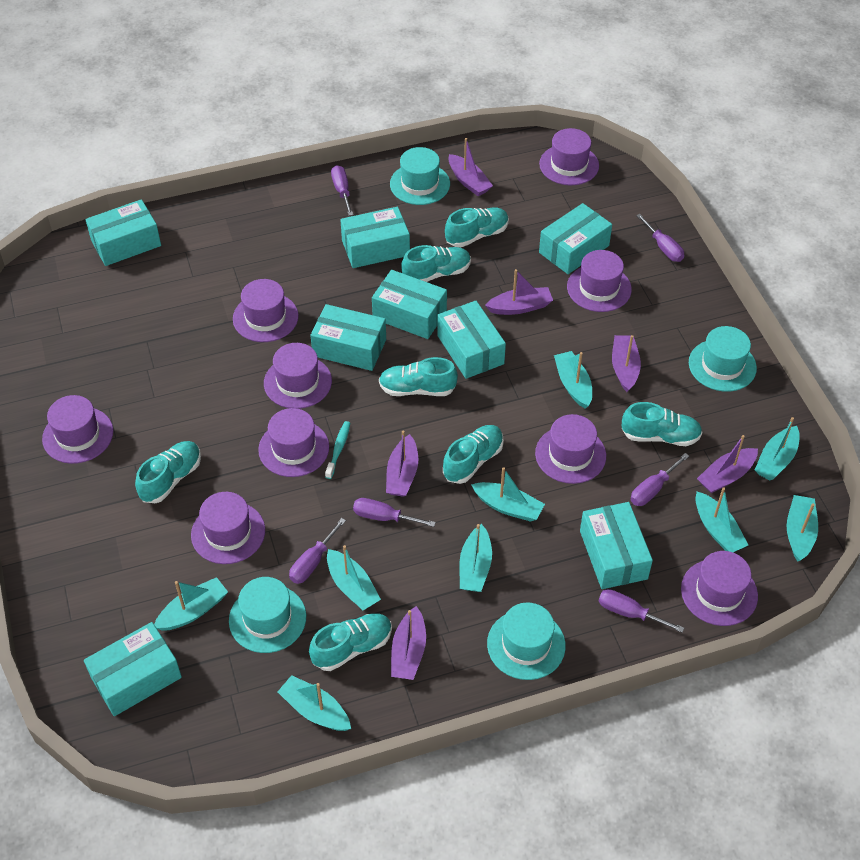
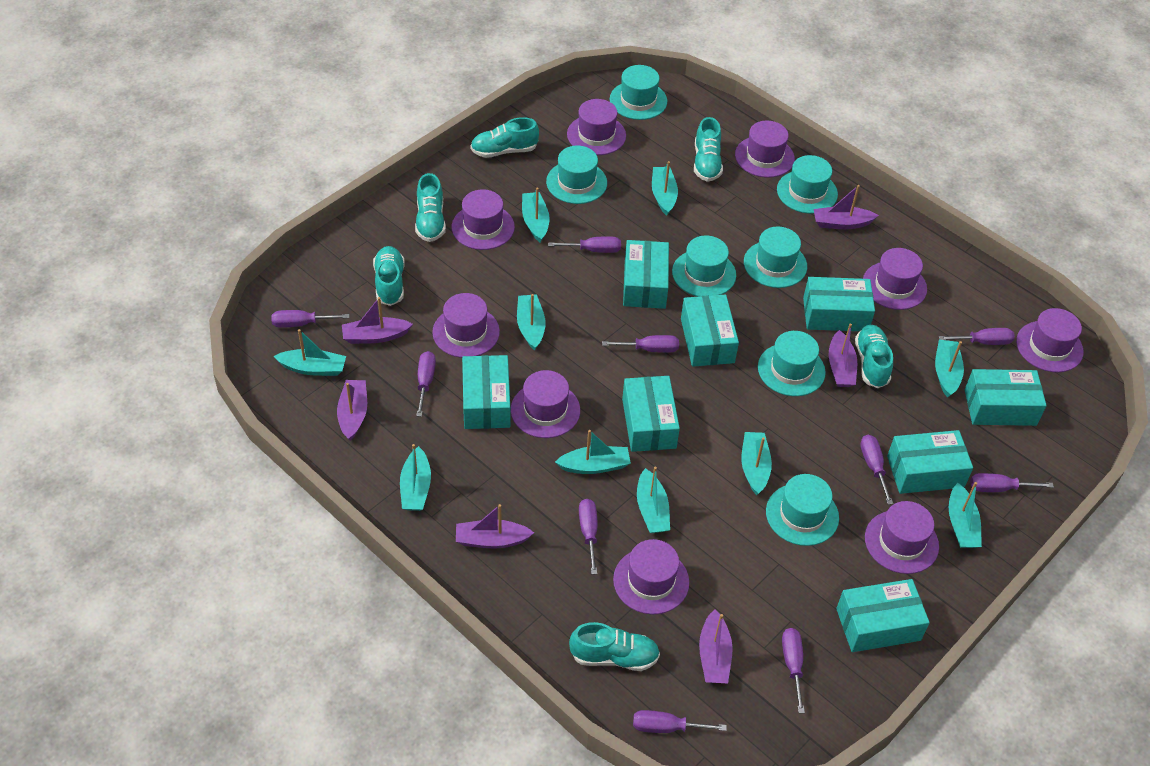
purple screwdriver: [289,518,346,584] [331,165,353,216] [353,498,436,527] [599,589,684,633] [631,453,689,506] [636,214,684,262] = 6 -> [271,310,349,328] [416,351,436,417] [548,236,621,253] [579,499,598,575] [602,335,679,353] [633,710,727,733] [782,628,805,713] [860,435,893,505] [938,328,1015,345] [970,473,1054,492] = 10
turquoise boat: [154,577,228,631] [278,675,351,731] [327,545,381,610] [459,524,492,592] [471,467,545,522] [554,351,592,408] [695,487,748,552] [755,417,800,480] [786,495,818,561] = 9 -> [273,329,346,376] [400,444,431,511] [517,294,546,351] [522,188,550,242] [555,430,631,474] [637,467,670,533] [652,161,678,216] [741,432,772,495] [935,340,964,398] [949,482,982,548] = 10
turquoise hat: [229,577,306,653] [390,147,450,205] [487,602,566,680] [689,326,757,392] = 4 -> [546,145,607,204] [610,65,667,120] [672,236,736,297] [744,227,807,288] [758,331,826,396] [766,474,839,546] [777,155,838,214] = 7
turquoise shoe: [135,441,201,503] [309,614,392,671] [379,357,458,396] [401,245,471,282] [443,425,504,484] [445,208,509,247] [622,402,702,446] = 7 -> [373,246,405,306] [415,173,446,242] [470,117,539,158] [569,622,660,671] [694,117,723,182] [855,325,893,388] = 6
turquoise toothbrush: [325,421,350,479] = 1 -> none = 0

